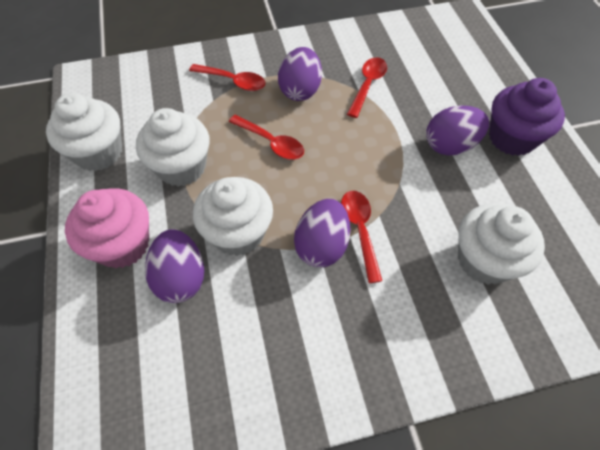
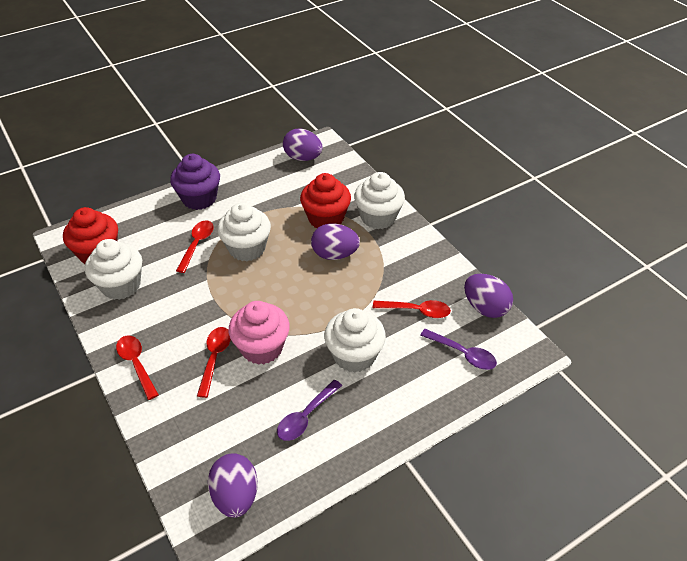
purple spoon: none = 0 -> [277,380,342,441] [420,329,497,370] = 2
red cupcake: none = 0 -> [63,207,118,264] [300,173,351,228] = 2

